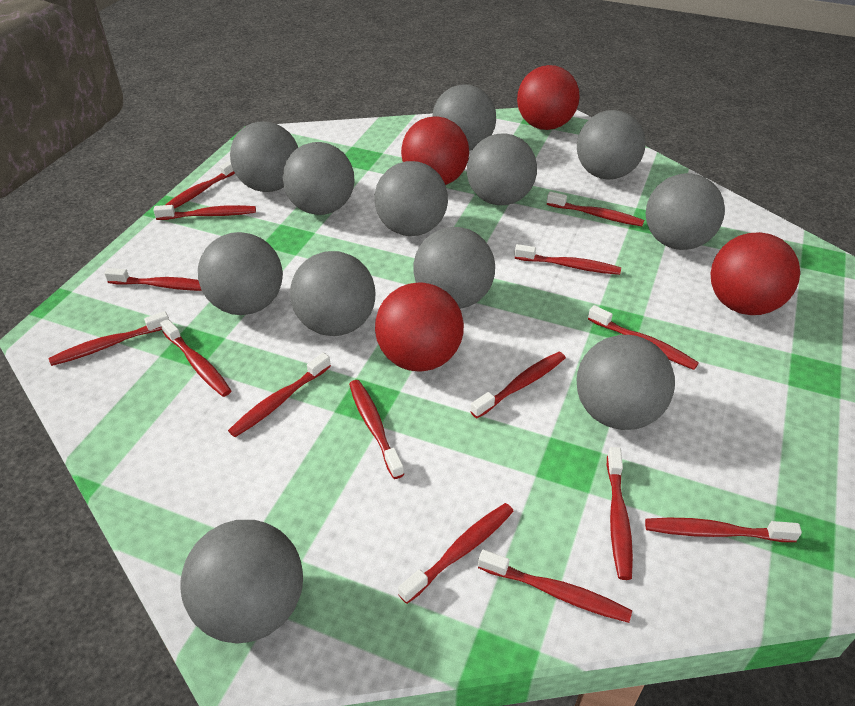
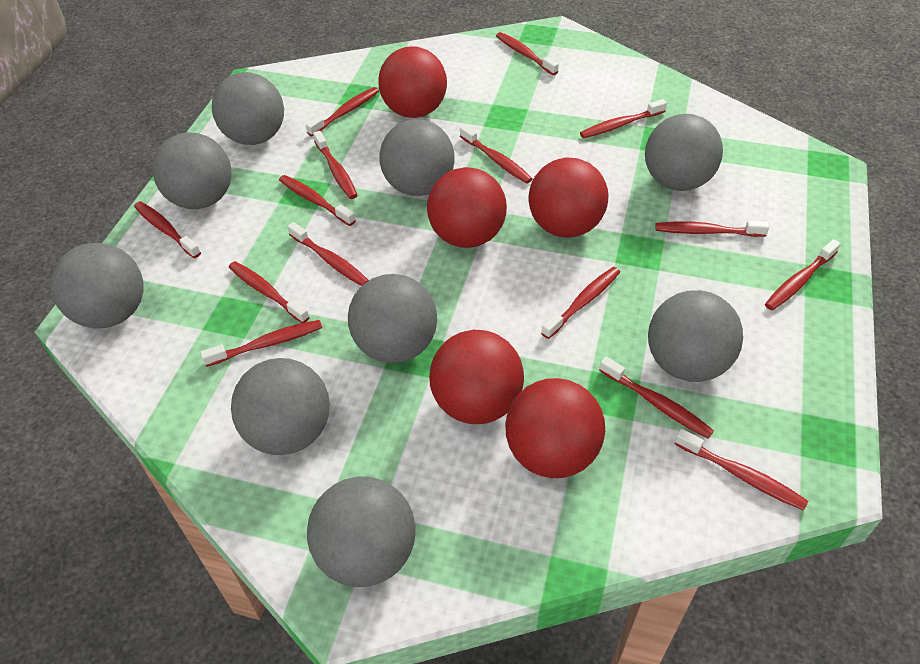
grey ball: [180,520,303,644] [198,232,283,315] [230,122,298,192] [282,142,355,215] [290,251,375,336] [375,161,448,236] [413,227,495,309] [432,84,496,151] [467,134,537,205] [577,110,646,180] [577,335,675,430] [646,173,725,250] = 12 -> [51,243,144,328] [153,132,232,209] [212,72,284,145] [231,358,330,455] [307,476,416,587] [348,274,437,363] [379,119,455,196] [645,114,723,191] [648,290,743,382] = 9
red ball: [375,282,464,372] [401,116,469,185] [517,65,580,130] [711,232,800,315] = 4 -> [378,47,447,118] [427,167,507,248] [429,330,524,424] [505,378,605,478] [529,157,608,238] = 5

